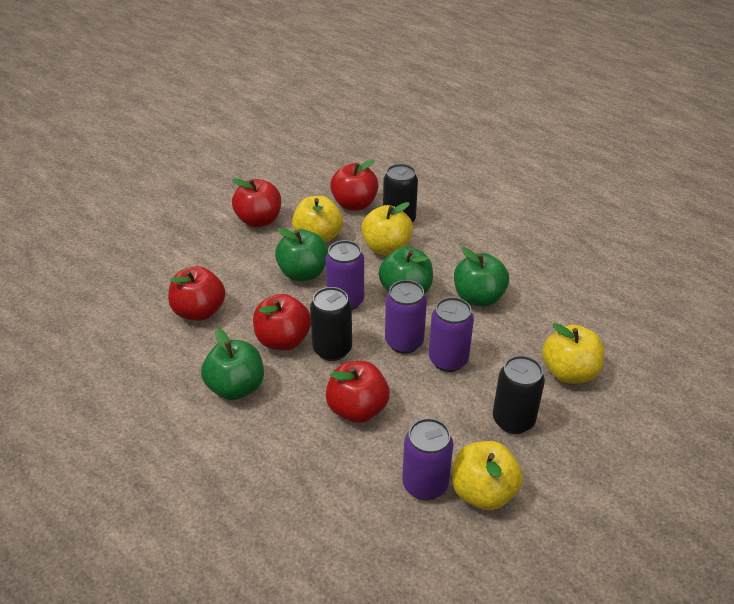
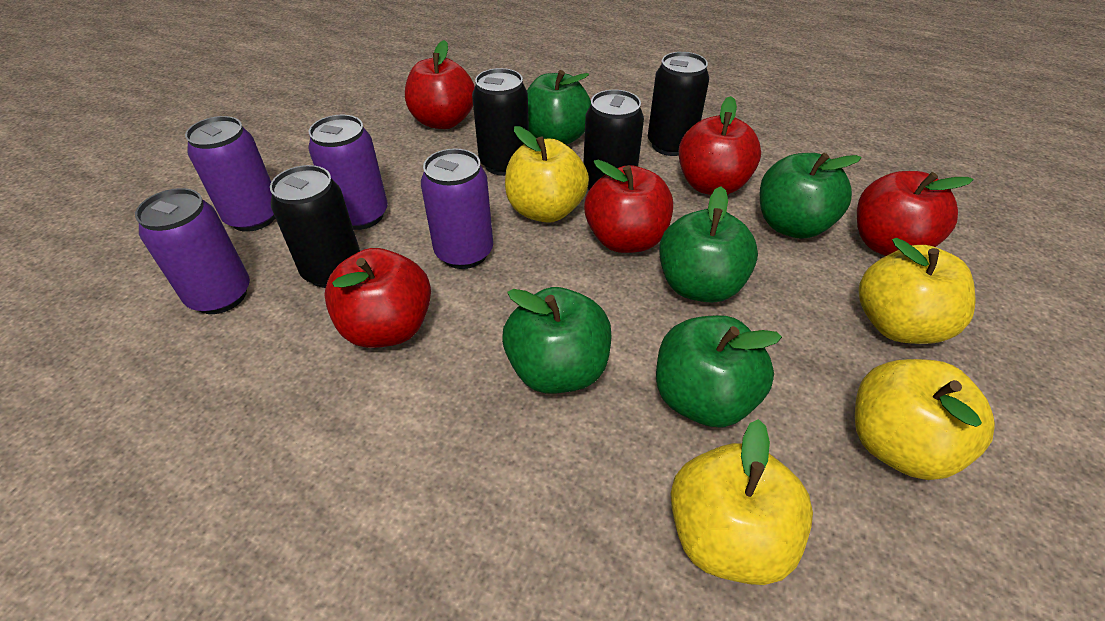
black can: [310,287,352,361] [383,164,418,222] [493,355,545,434] = 3 -> [270,165,360,288] [472,68,529,176] [583,90,644,190] [648,52,709,156] = 4
green apple: [201,328,264,400] [275,228,328,281] [379,247,433,294] [454,247,509,307] = 4 -> [502,287,612,394] [527,70,591,145] [656,315,782,428] [659,186,758,303] [760,153,861,238] = 5

